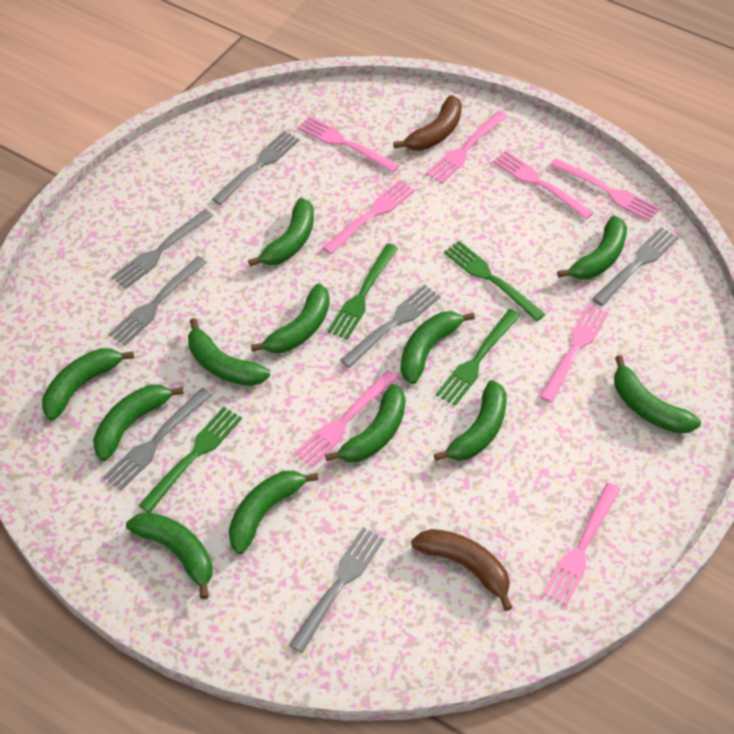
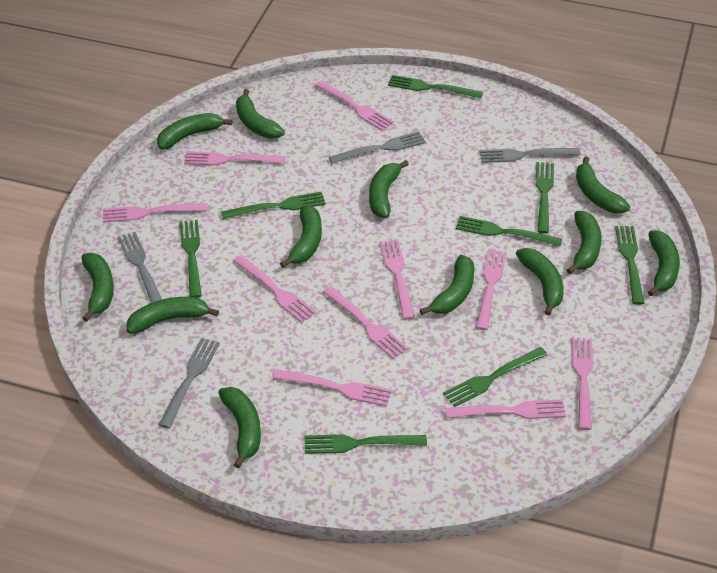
brown banana: [393,95,462,151] [411,529,512,611] = 2 -> none = 0
green fork: [139,407,242,512] [327,243,398,340] [436,309,521,406] [444,241,545,322] = 4 -> [179,220,202,298] [221,192,326,219] [305,434,427,454] [388,75,483,99] [443,347,547,407] [456,216,562,247] [535,162,554,234] [615,226,644,305] = 8
grey fork: [103,388,212,491] [109,256,207,346] [111,209,213,289] [212,131,300,205] [289,527,384,653] [340,284,441,368] [592,227,679,306] = 7 -> [118,232,162,303] [159,338,220,428] [329,132,426,164] [480,148,581,163] = 4
pink fork: [295,370,398,467] [298,116,400,173] [322,180,415,254] [426,111,507,183] [493,151,594,219] [539,304,609,403] [543,483,621,606] [550,158,660,222] = 8 -> [103,203,208,222] [184,152,286,165] [233,255,316,323] [274,369,391,406] [315,81,393,130] [323,286,408,359] [380,239,415,320] [445,399,566,419] [476,249,507,330] [572,337,593,430] = 10

